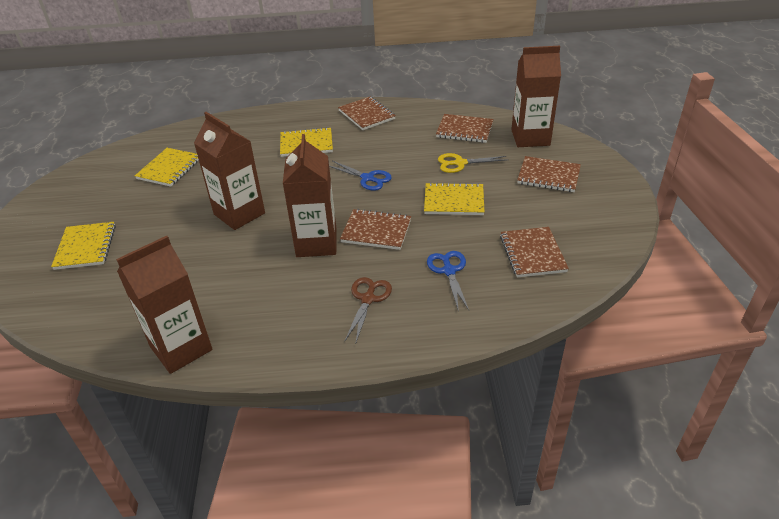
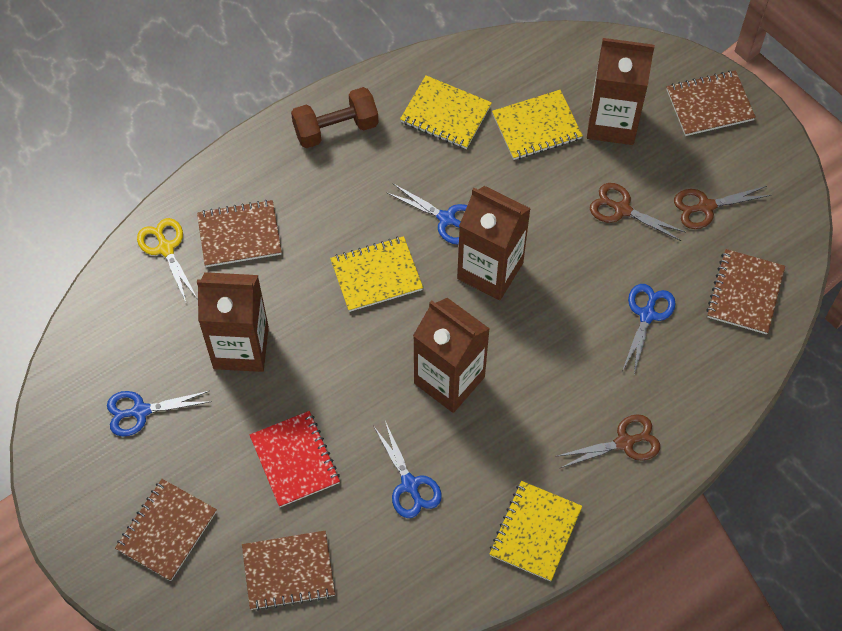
blue scissors: [329,161,392,191] [427,251,469,312] = 2 -> [107,391,212,436] [374,421,442,518] [387,184,467,245] [623,284,676,374] = 4
brown dumbbell: none = 0 -> [291,87,379,148] = 1
brown scissors: [345,277,392,342] = 1 -> [555,414,660,468] [590,183,686,241] [674,186,771,229] = 3
red notebook: none = 0 -> [250,411,340,507] = 1

